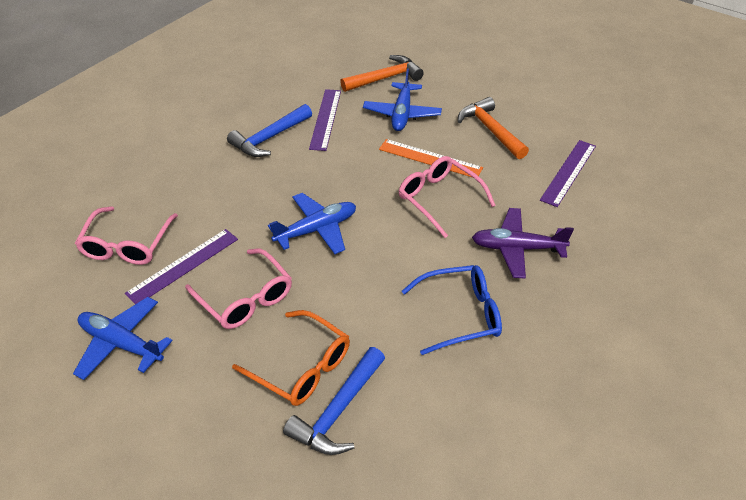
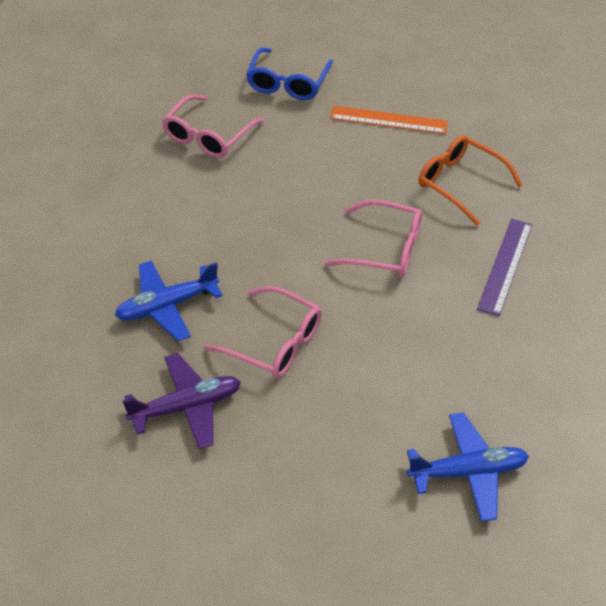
blue hammer: [227,104,312,157] [283,347,385,455] = 2 -> none = 0
blue plane: [73,297,173,380] [268,193,356,254] [363,68,442,131] = 3 -> [115,260,223,341] [407,413,529,522] = 2
orange hammer: [340,55,424,92] [458,97,529,159] = 2 -> none = 0
purple ruler: [125,229,238,304] [309,89,341,151] [540,140,596,207] = 3 -> [477,219,532,316] = 1

